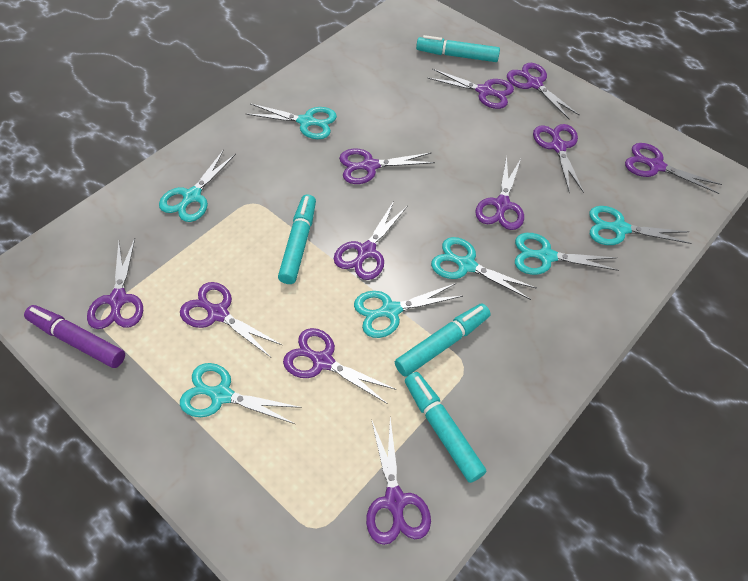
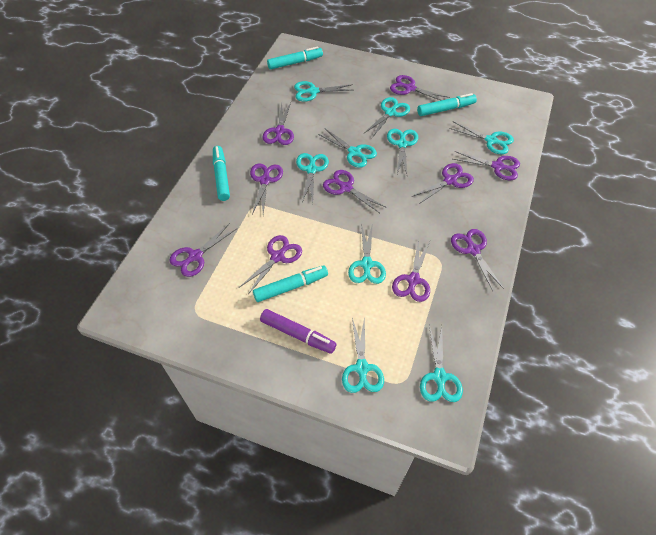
purple scissors: [87,238,143,329] [180,282,283,357] [283,328,397,404] [334,201,408,280] [339,149,435,184] [366,418,431,545] [427,69,514,109] [475,156,524,230] [507,63,580,120] [533,124,584,194] [625,143,722,194] = 11 -> [169,223,236,277] [240,235,302,294] [250,163,283,214] [263,102,294,145] [323,170,387,213] [390,75,450,100] [392,240,430,302] [412,163,474,204] [451,229,504,291] [453,151,520,180] = 10
turquoise scissors: [159,149,236,222] [180,363,302,424] [246,103,337,139] [354,283,463,338] [431,237,536,300] [515,233,619,275] [589,206,691,245] = 7 -> [294,81,353,102] [296,153,329,202] [318,128,377,168] [342,316,384,393] [348,223,386,284] [364,97,410,138] [387,129,418,174] [420,325,463,402] [449,122,514,154] = 9

